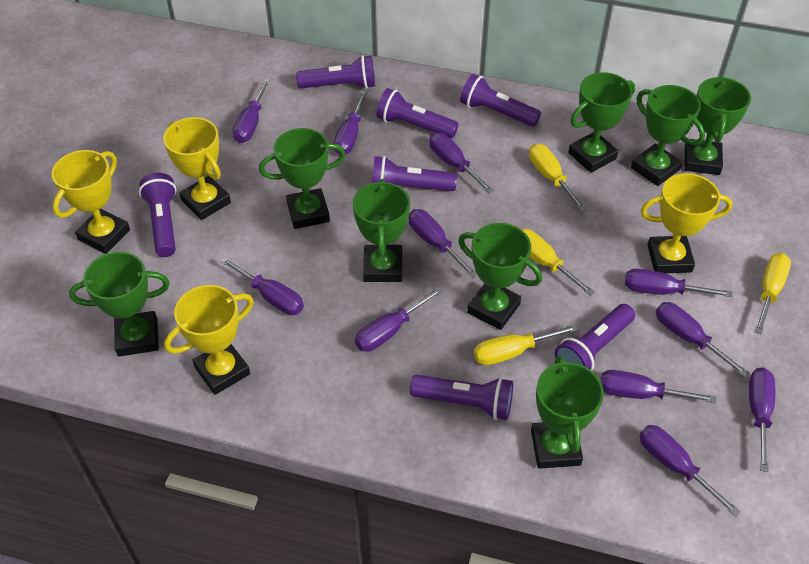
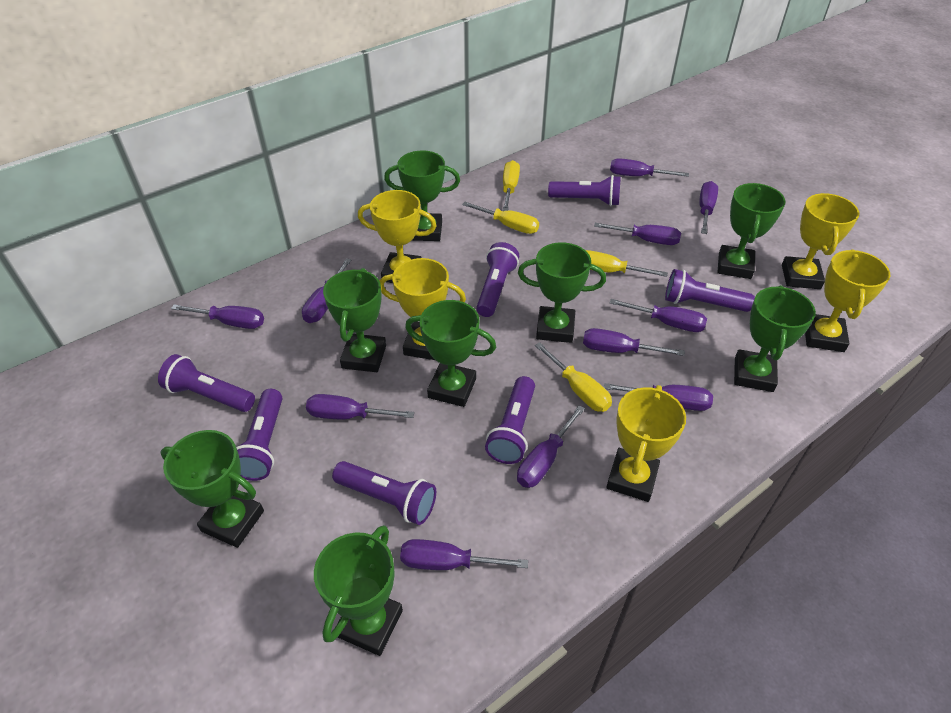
yellow trophy: [52,150,130,254] [163,117,231,220] [164,285,254,395] [640,173,733,273] = 4 -> [358,190,437,283] [379,258,466,360] [606,385,686,502] [782,193,859,289] [805,249,890,352] = 5

